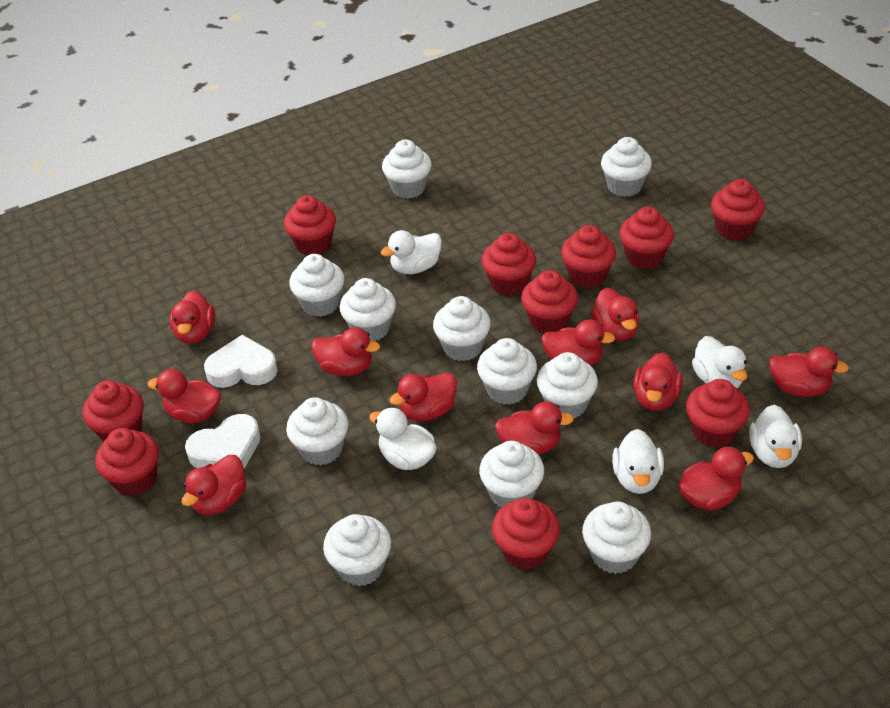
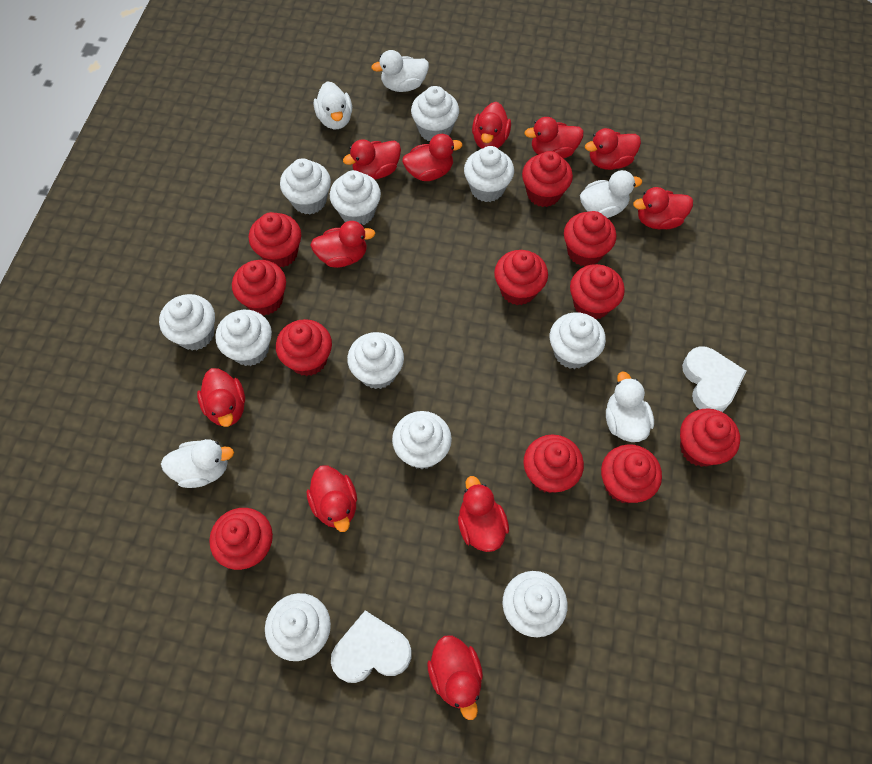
red cupcake: [82,380,144,442] [95,428,159,496] [284,195,336,255] [481,233,536,296] [492,498,560,570] [521,270,578,334] [561,225,616,288] [619,207,674,269] [686,379,750,448] [711,179,765,241] = 10 -> [209,508,273,570] [232,260,286,315] [249,212,301,267] [276,319,332,376] [494,250,548,305] [522,151,573,207] [523,434,584,493] [564,211,616,266] [570,264,625,319] [601,444,662,503] [680,408,740,467] = 11

